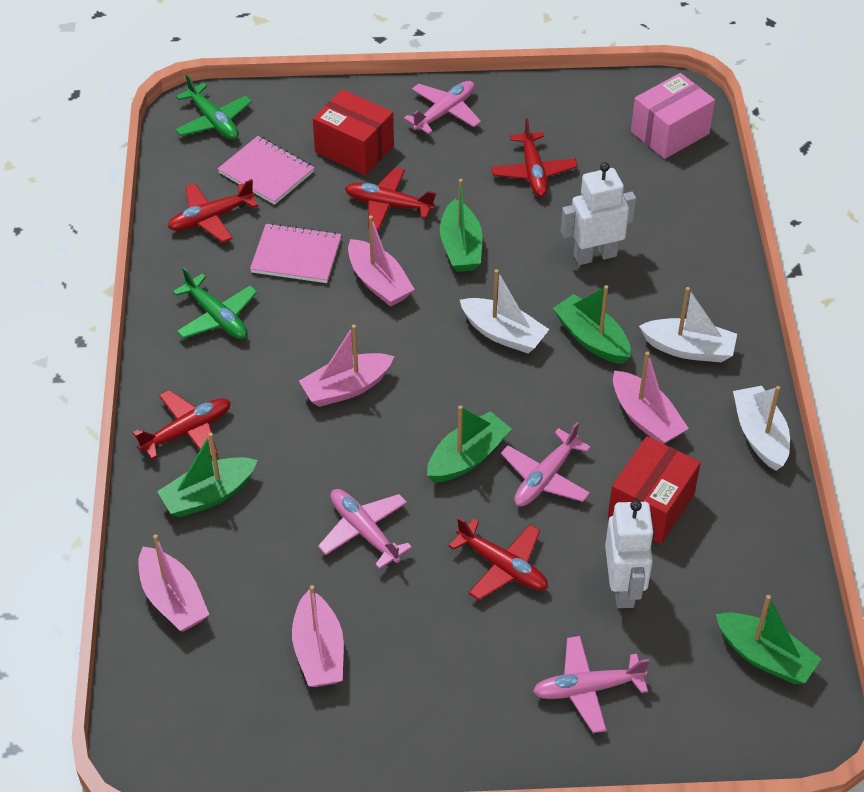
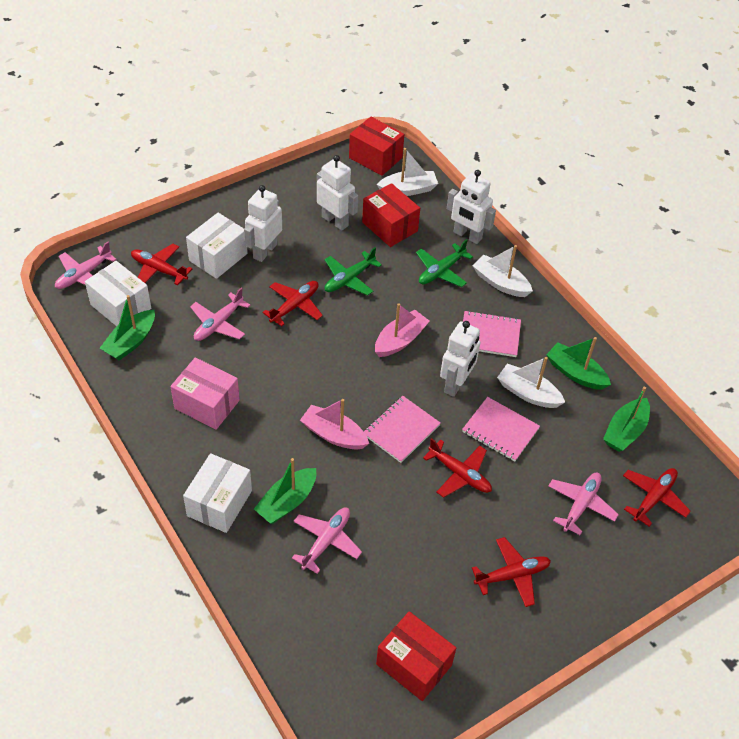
green boat: [157,432,258,517] [427,405,512,483] [440,179,483,272] [553,285,631,364] [716,595,821,684] = 5 -> [100,295,155,361] [254,458,316,524] [546,337,611,390] [603,387,650,452] = 4
pink boat: [138,534,209,632] [292,585,344,687] [299,325,394,407] [348,216,415,307] [613,352,689,444] = 5 -> [300,399,369,449] [375,303,430,357] = 2
pink notebook: [218,136,314,205] [250,223,342,283] = 2 -> [364,396,440,463] [462,397,540,462] [463,310,521,357] = 3
red box: [313,89,394,175] [608,436,701,544] = 2 -> [349,117,404,176] [362,183,420,247] [376,611,456,701] = 3
white box: none = 0 -> [85,261,151,326] [183,453,252,533] [186,213,248,279] = 3
white robot: [561,162,636,265] [605,500,654,608] = 2 -> [244,185,282,262] [317,155,358,231] [440,321,481,397] [447,170,496,244] = 4

